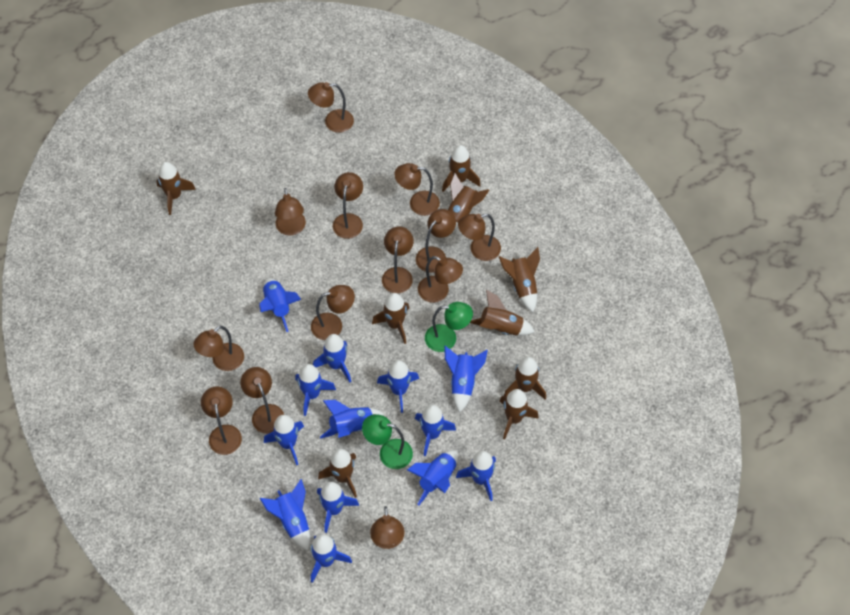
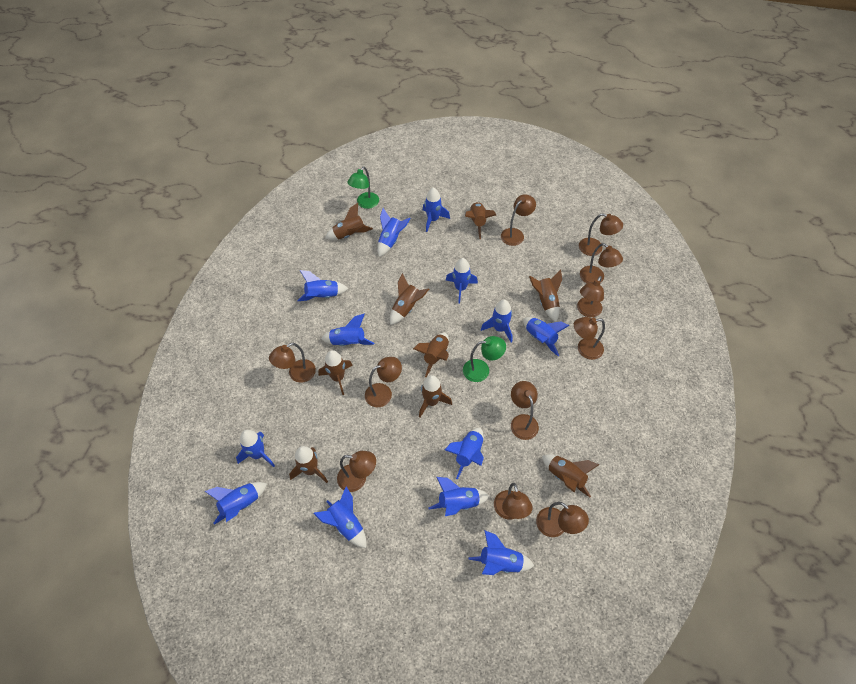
brown lamp: [193,326,244,371] [201,386,242,455] [240,367,284,434] [275,188,306,236] [308,82,354,133] [311,285,355,340] [333,172,363,239] [370,506,405,549] [382,227,413,293] [394,163,440,216] [416,209,456,273] [418,256,463,303] [458,214,501,261] = 13 -> [269,343,316,383] [337,451,376,492] [365,357,402,407] [494,483,533,520] [501,194,536,246] [511,381,539,440] [536,502,589,537] [574,317,605,360] [577,276,604,317] [579,213,623,256] [580,243,623,283] = 11

